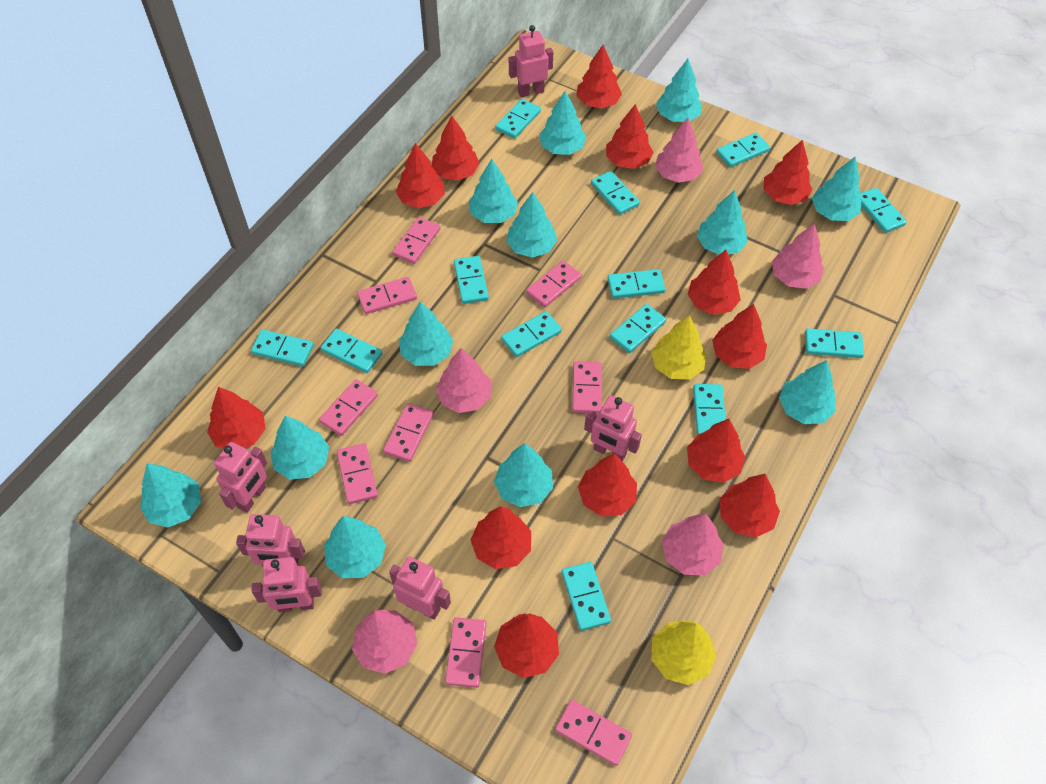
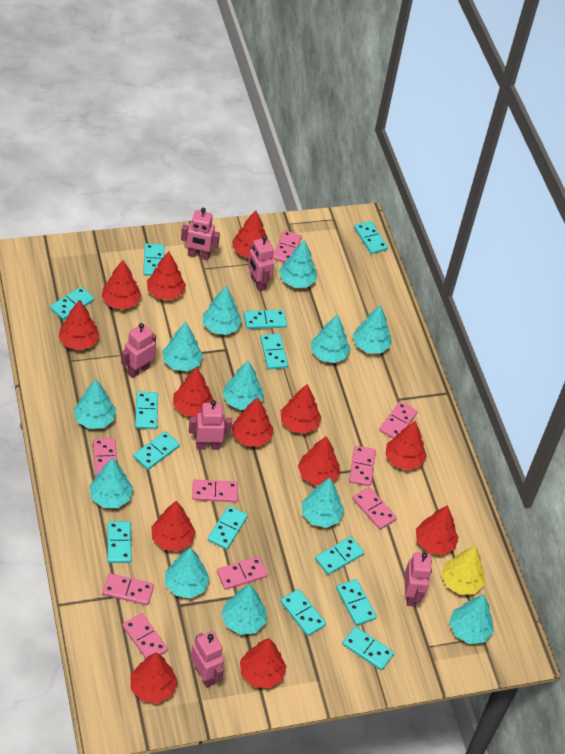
pink tree: [352,609,417,674] [436,348,491,413] [655,118,703,183] [662,513,723,575] [772,223,824,289] = 5 -> none = 0
yellow tree: [651,315,706,379] [652,620,716,685] = 2 -> [441,546,485,595] = 1

